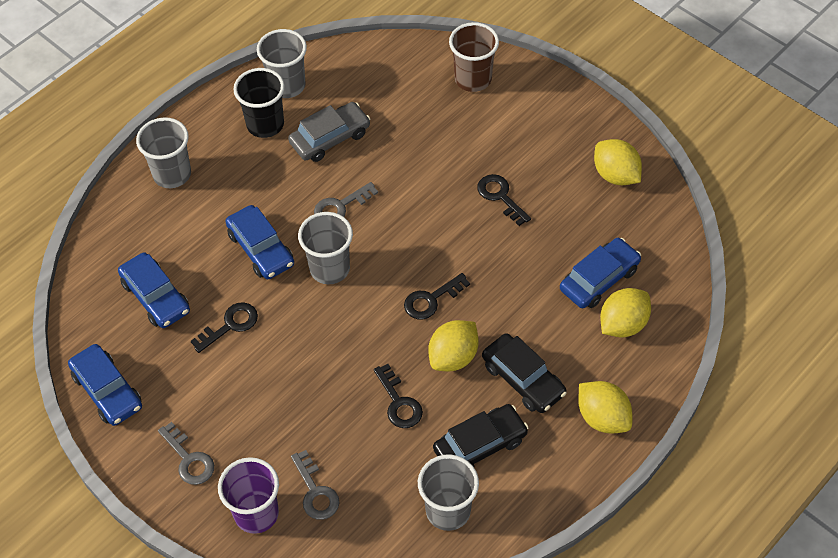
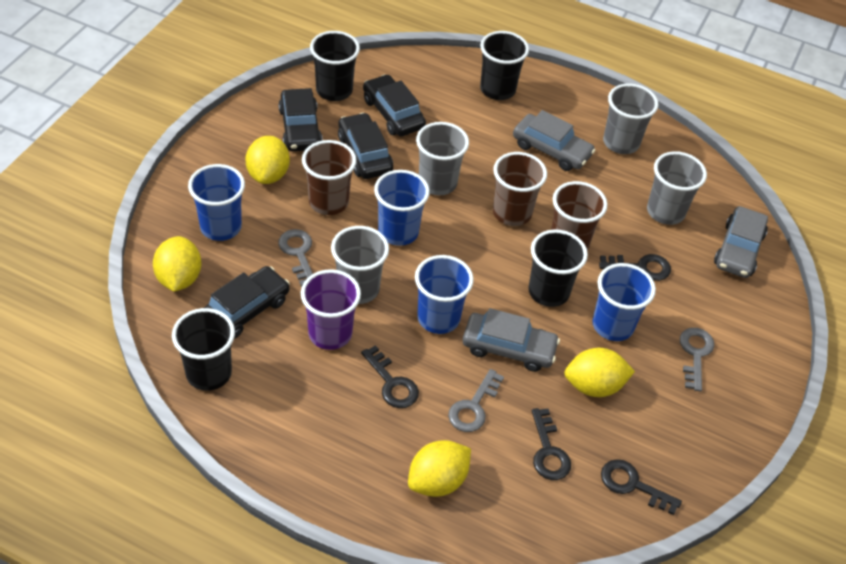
black car: [433,404,529,467] [482,333,567,413] = 2 -> [204,266,290,339] [278,88,323,151] [338,113,393,179] [363,74,426,136] = 4
black cup: [233,68,285,138] = 1 -> [172,308,235,391] [310,31,360,101] [480,31,529,100] [528,229,588,307] = 4
blue car: [68,344,142,426] [118,252,190,328] [225,205,294,279] [560,238,641,308] = 4 -> none = 0
blue cup: none = 0 -> [188,164,245,241] [374,170,430,246] [415,255,474,334] [592,263,656,341] = 4
brown cup: [449,22,499,92] = 1 -> [302,140,357,215] [493,152,547,226] [551,181,607,250] = 3
grey car: [288,102,370,162] = 1 -> [463,308,560,372] [513,110,596,171] [714,206,768,278] = 3

